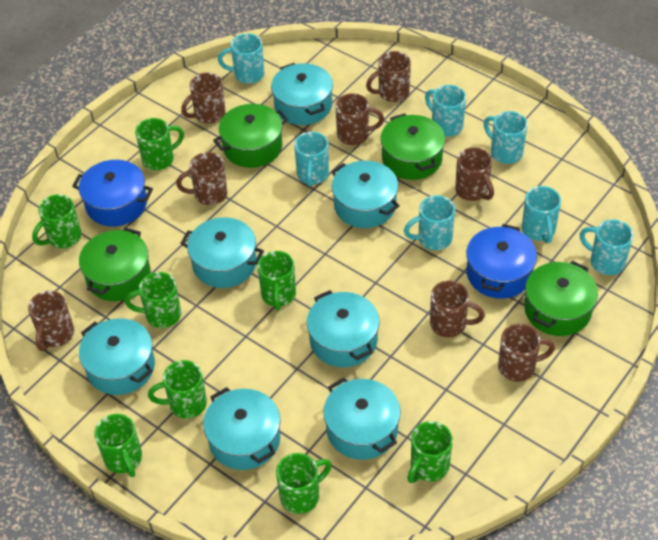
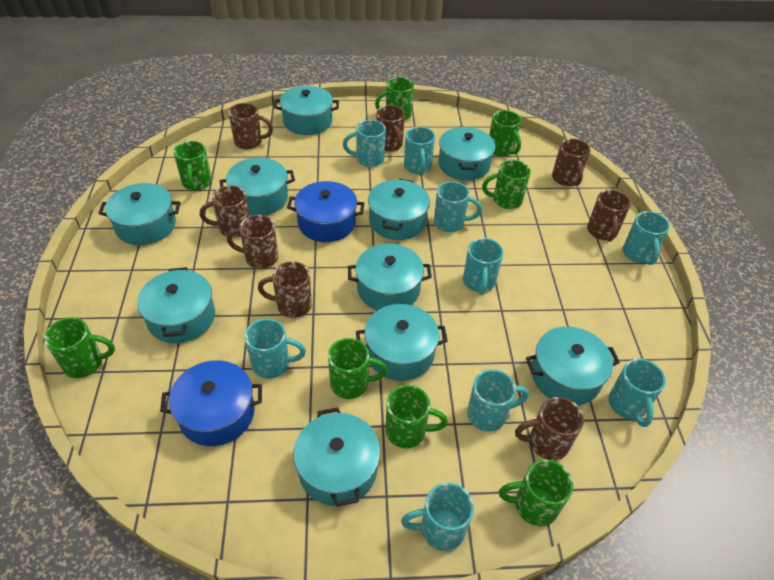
green pot: [79,227,151,301] [213,104,288,168] [380,113,445,180] [524,261,598,336] = 4 -> none = 0
turquoise mug: [218,33,265,84] [294,132,329,187] [404,195,455,250] [425,85,466,137] [484,111,528,164] [522,186,561,243] [580,220,633,275] = 7 -> [245,319,306,379] [343,120,386,167] [401,483,474,551] [404,127,435,174] [434,181,482,232] [463,238,504,295] [467,369,529,432] [609,359,666,427] [623,211,670,265] = 9
turquoise pot: [79,318,155,395] [180,217,264,288] [203,387,280,470] [271,63,333,125] [307,290,380,367] [323,378,401,460] [331,161,400,228] = 7 -> [98,183,181,245] [137,267,215,343] [220,158,295,216] [274,86,339,135] [293,407,381,507] [348,244,432,310] [356,304,448,381] [368,179,430,240] [438,127,496,181] [526,326,620,405] = 10

